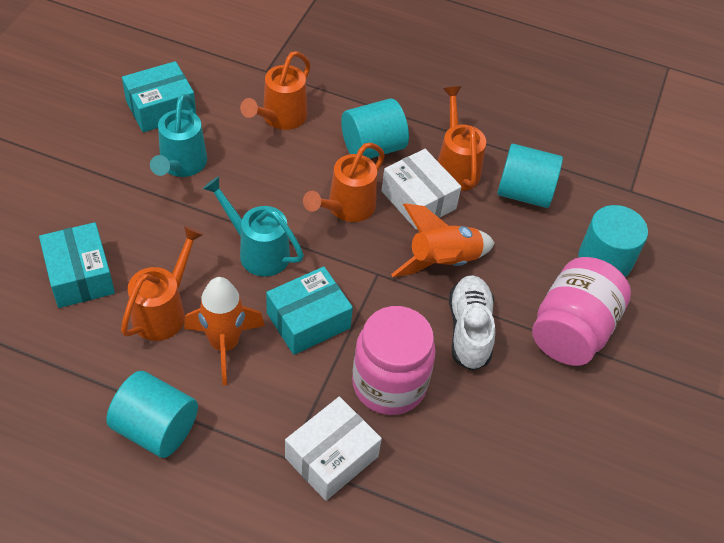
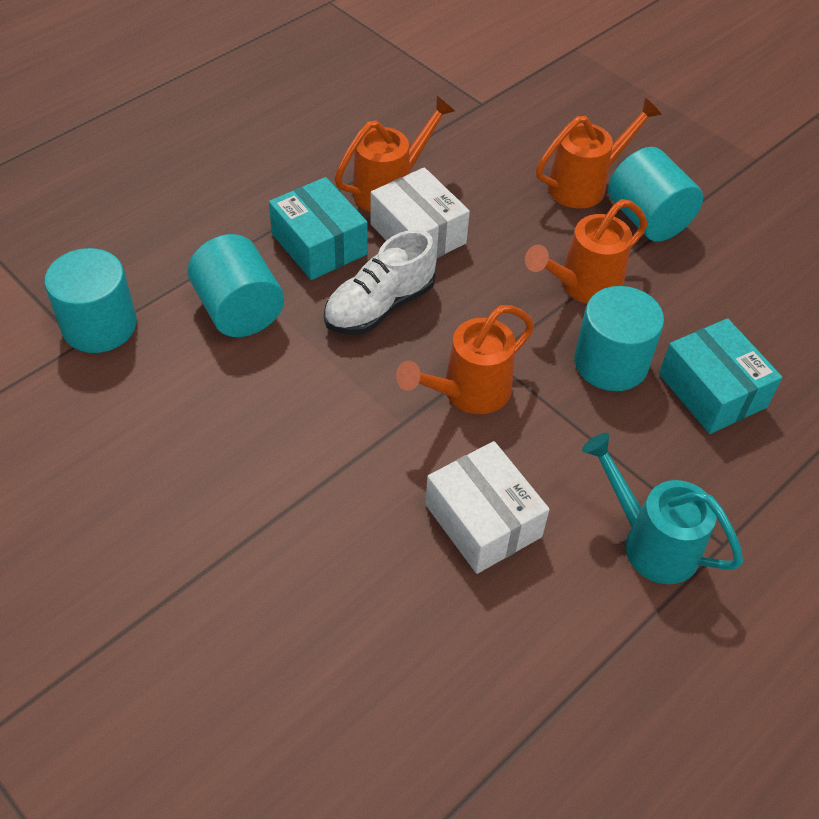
orange rocket: [184,277,265,385] [391,203,495,277] = 2 -> none = 0
pink jar: [352,306,436,415] [532,257,631,366] = 2 -> none = 0
turquoise box: [39,222,115,308] [122,61,196,132] [266,267,353,355] = 3 -> [269,177,368,280] [659,318,782,434] = 2
turquoise watering can: [150,94,207,177] [203,176,304,277] = 2 -> [582,433,743,584] = 1

